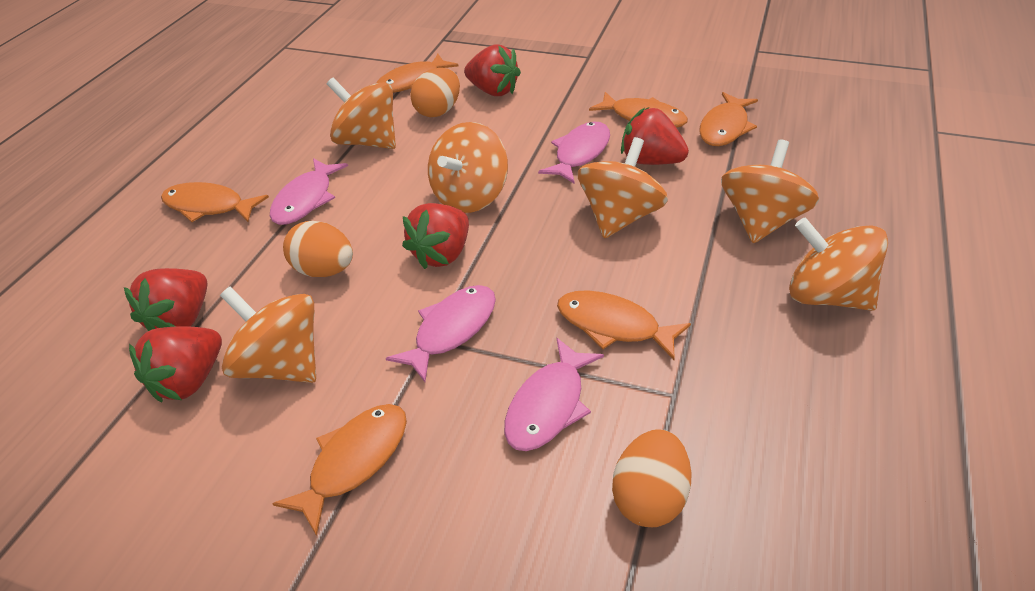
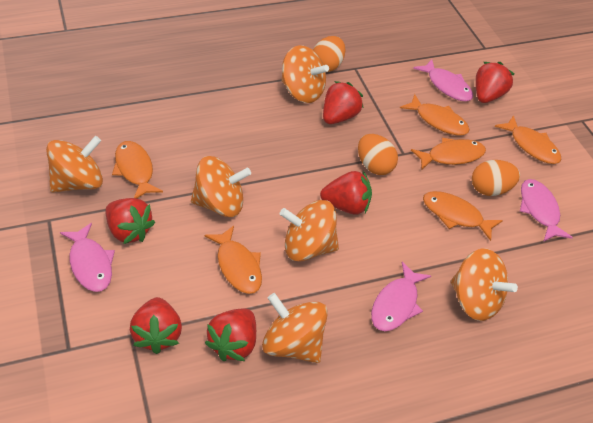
red strawberry: [124,268,207,331] [129,326,222,402] [402,203,469,269] [464,44,521,96] [621,107,689,165] = 5 -> [105,198,155,244] [130,297,182,354] [205,309,256,361] [320,171,372,215] [323,81,363,124] [476,62,514,103] = 6

